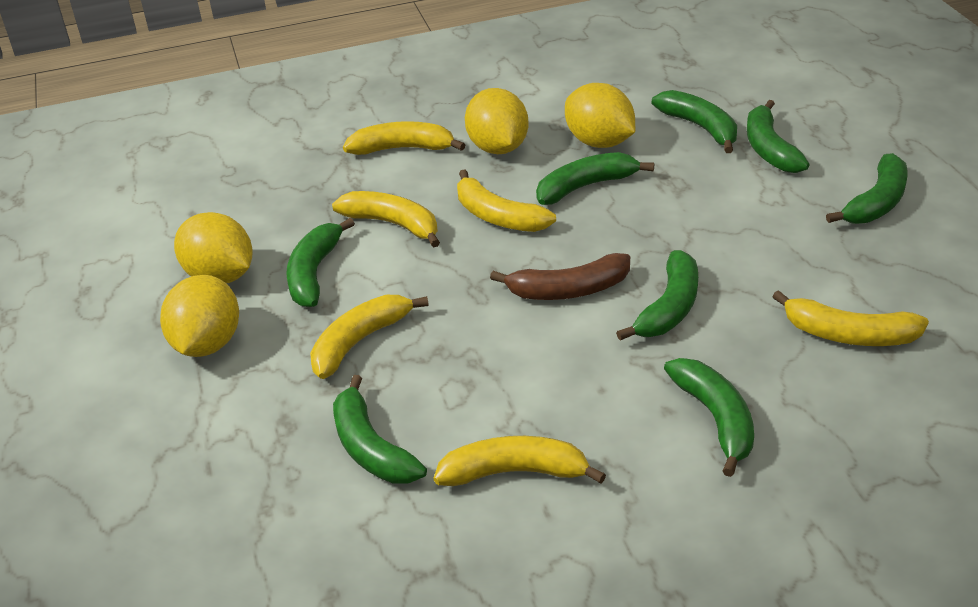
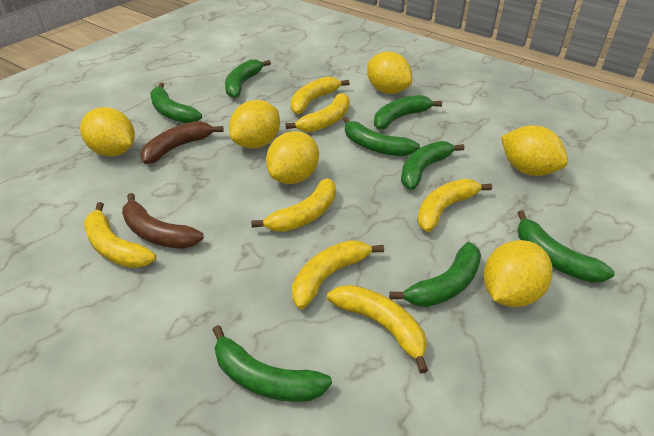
brown banana: [490,253,630,300] = 1 -> [122,193,204,249] [141,121,224,164] = 2
yellow banana: [310,295,429,379] [332,191,440,247] [343,121,465,155] [434,436,606,486] [457,169,556,232] [772,290,929,346] = 6 -> [84,202,156,268] [251,178,336,232] [286,93,350,132] [290,77,349,114] [292,240,384,309] [327,285,428,374] [417,179,492,232] = 7
yellow lemon: [160,275,239,357] [174,212,253,284] [465,88,529,154] [565,83,635,148] = 4 -> [80,107,135,156] [229,100,280,148] [266,131,319,184] [367,51,412,94] [483,240,553,307] [501,125,568,176] = 6

